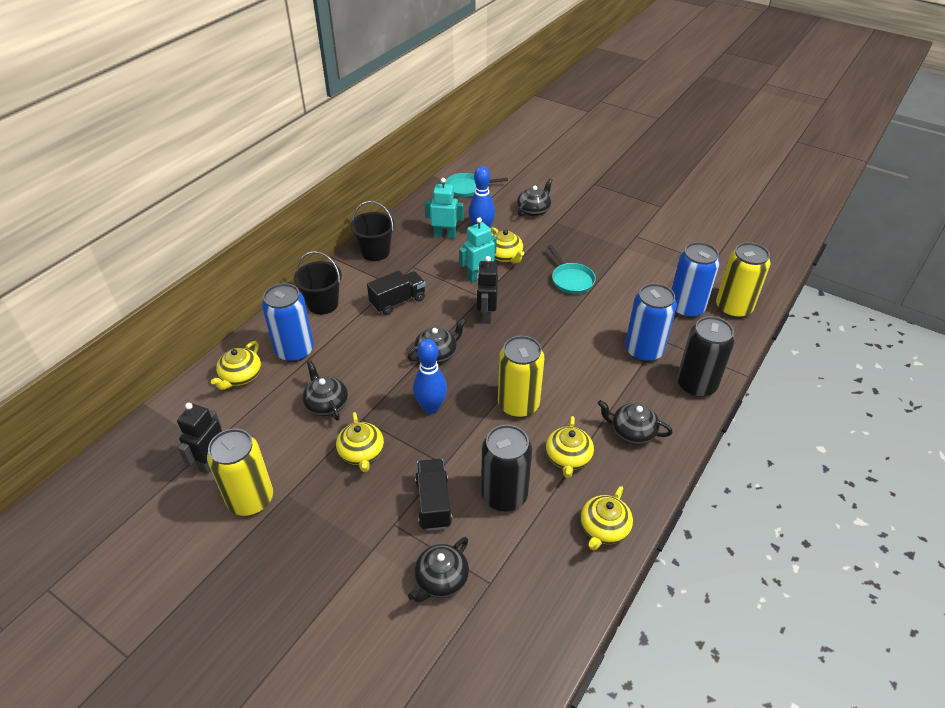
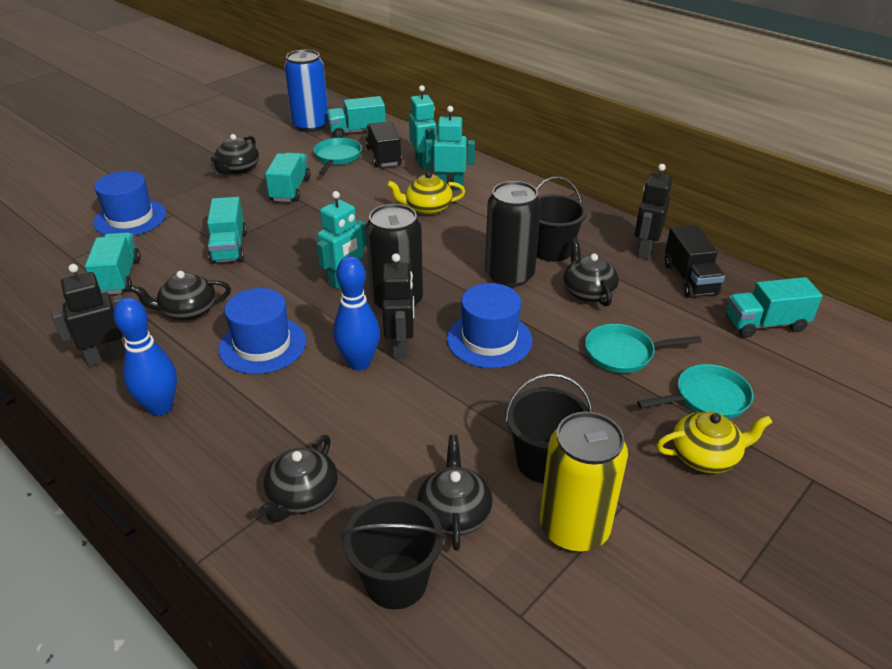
black bucket: [294,251,342,315] [350,201,394,261] = 2 -> [341,496,445,609] [505,373,593,483] [536,176,587,262] = 3
black robot: [177,403,222,474] [477,256,498,324] = 2 -> [51,264,125,367] [382,253,414,359] [635,164,672,259] = 3
blue can: [262,283,314,362] [625,283,677,362] [671,242,720,318] = 3 -> [284,50,328,132] = 1
blue hat: none = 0 -> [93,171,166,236] [218,288,306,374] [447,283,532,368] = 3
turquoise pan: [445,173,508,197] [547,245,596,294] = 2 -> [314,138,362,175] [585,324,702,373] [637,364,753,419] = 3
turquoise robot: [425,178,464,239] [459,217,497,282] = 2 -> [317,191,367,289] [409,85,436,170] [425,106,475,189] = 3
turquoise truck: none = 0 -> [85,232,141,294] [207,197,247,264] [265,153,310,202] [327,96,386,138] [726,277,822,338] = 5
yellow can: [207,429,273,516] [498,336,544,418] [716,242,770,318] = 3 -> [540,412,628,552] = 1
yellow teapot: [211,341,261,390] [336,412,384,472] [490,227,524,263] [546,416,594,478] [581,486,633,550] = 5 -> [387,172,465,215] [656,412,773,473] = 2

